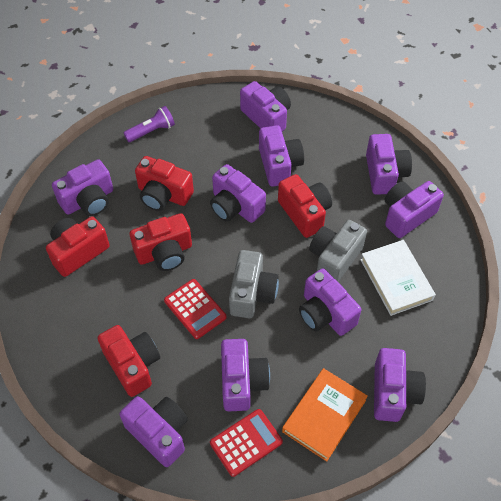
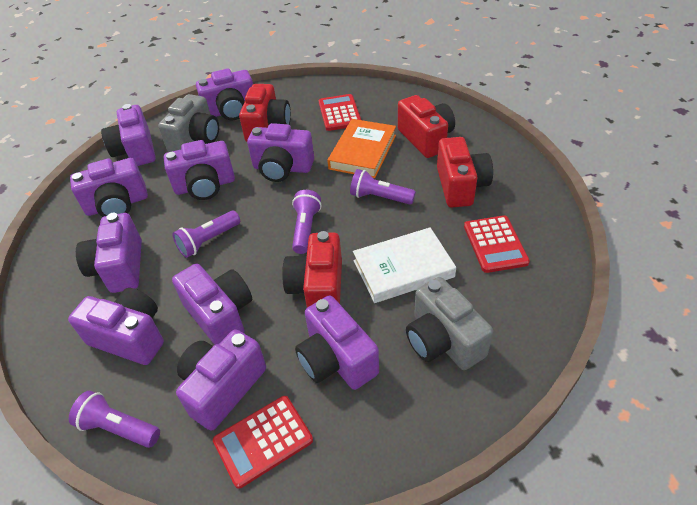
purple flashlight: [124,106,175,142] = 1 -> [69,391,160,448] [173,211,240,258] [292,190,321,254] [350,169,416,205] = 4
red calculator: [164,279,227,339] [210,409,283,477] = 2 -> [213,396,313,489] [319,94,361,131] [464,215,530,273] = 3
red camera: [46,216,110,277] [98,325,160,397] [130,213,192,271] [135,156,194,211] [278,174,332,238] = 5 -> [239,84,291,142] [282,231,342,308] [398,95,455,158] [437,137,493,208] = 4

